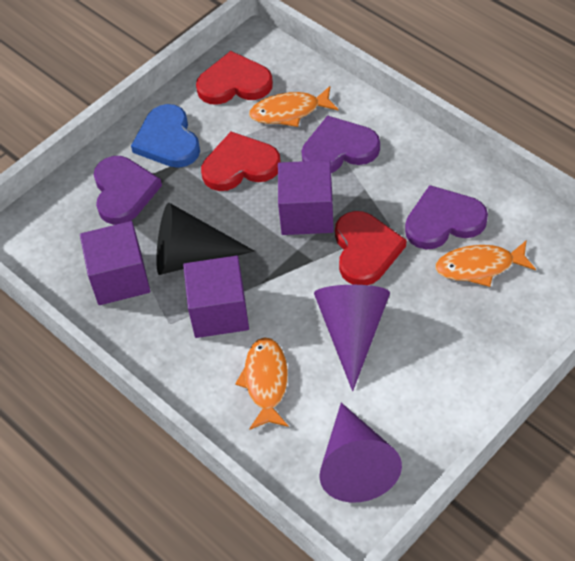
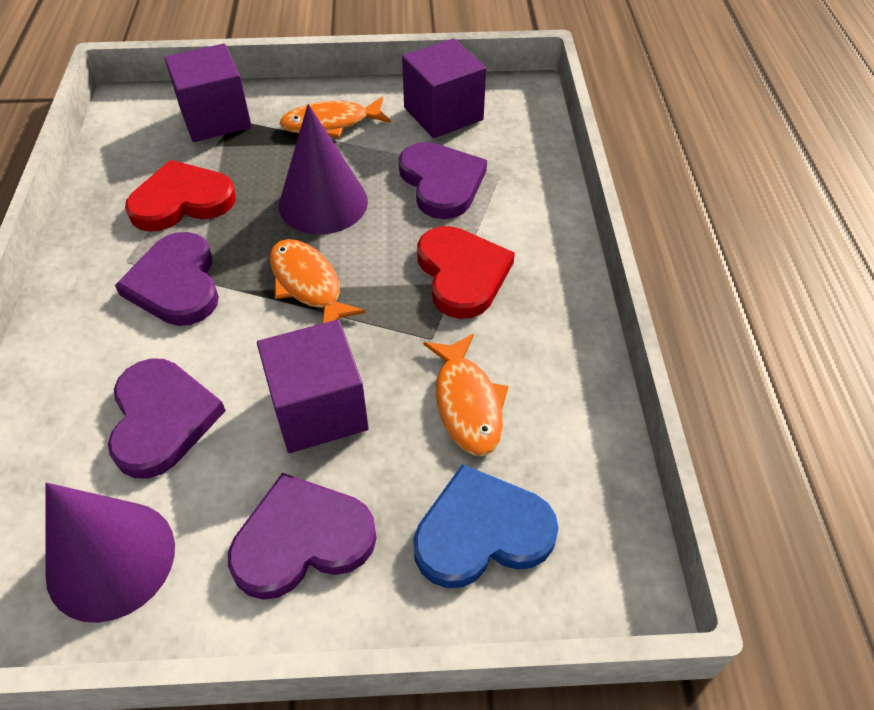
black cone: [156,203,255,275] = 1 -> none = 0
purple heart: [94,156,162,225] [302,115,380,173] [405,185,488,250] = 3 -> [108,358,226,478] [115,232,219,326] [228,473,377,600] [399,142,487,219] = 4
red heart: [196,51,273,105] [201,132,281,191] [335,211,406,285] = 3 -> [125,160,236,232] [417,226,515,319] = 2

